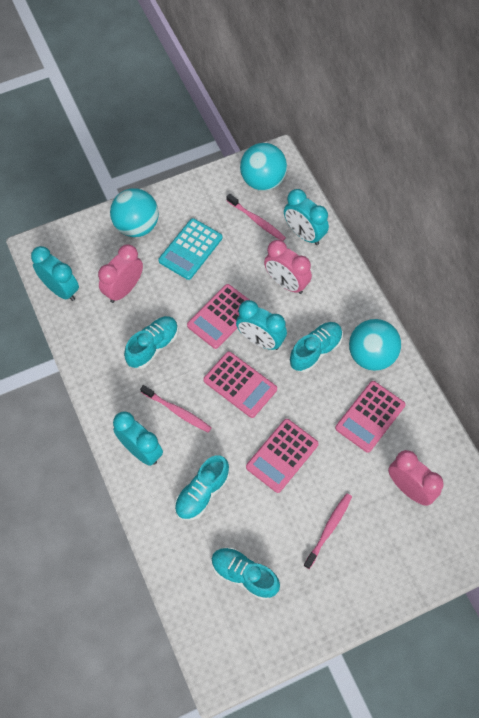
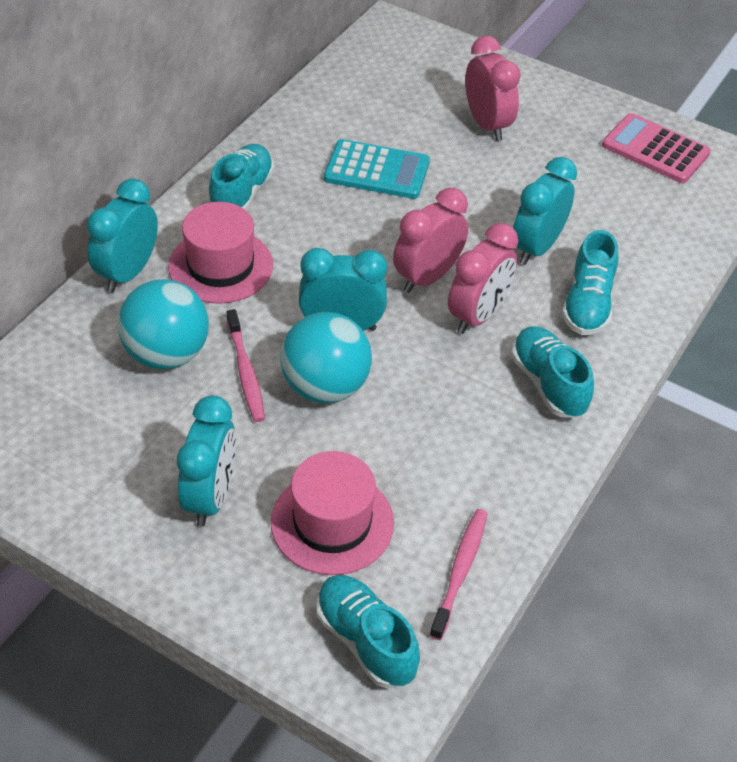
pink calculator: [187,284,249,349] [203,351,277,418] [246,419,319,493] [335,381,406,453] = 4 -> [602,113,711,183] = 1
pink hat: none = 0 -> [168,202,273,304] [271,451,394,575] = 2
pink toothbrush: [140,385,212,433] [226,194,286,241] [304,493,352,569] = 3 -> [227,309,265,422] [430,509,488,640] = 2
turquoise ball: [110,188,159,237] [240,143,287,191] [349,319,401,371] = 3 -> [118,279,209,369] [280,312,372,404] = 2

